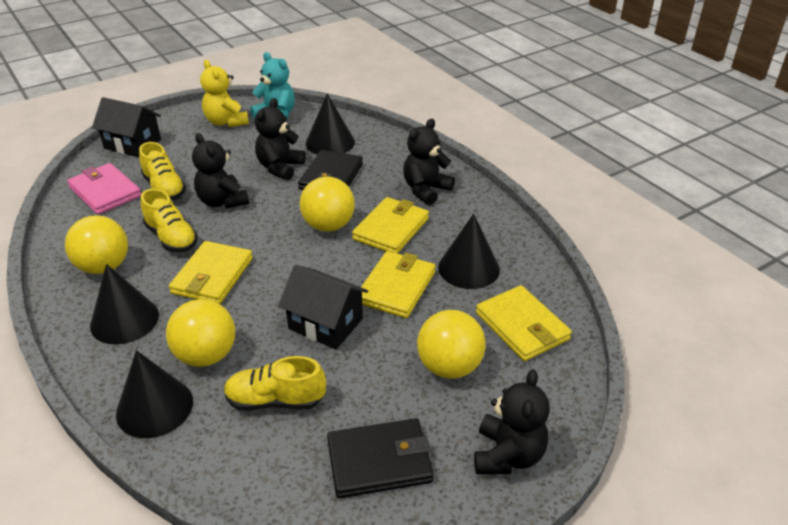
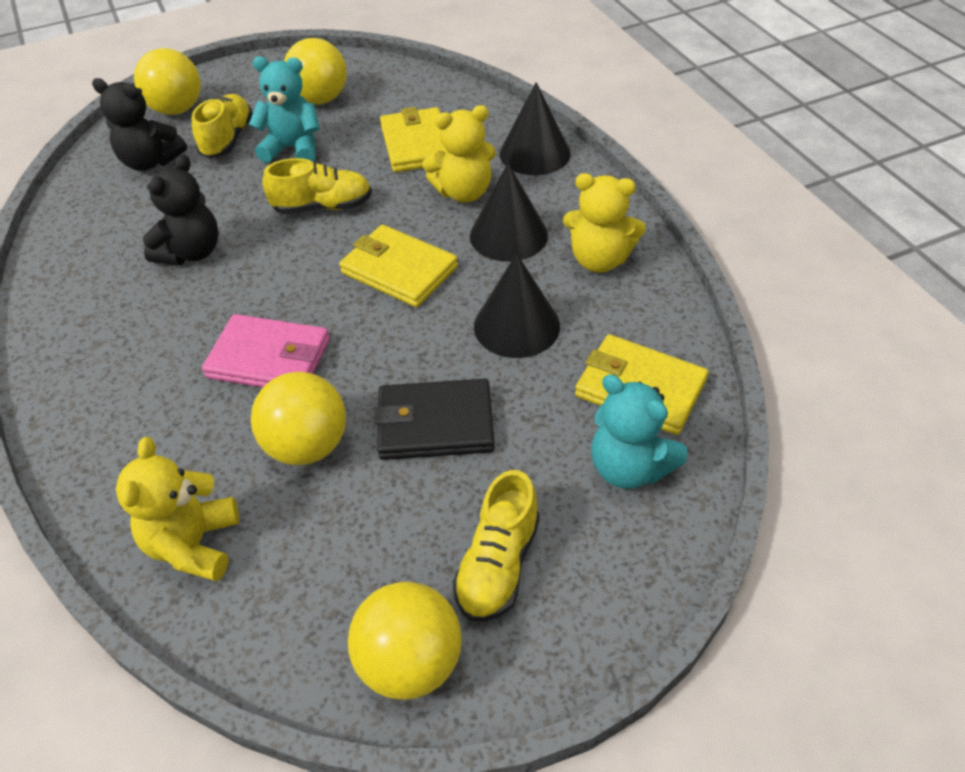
black cone: [90,264,159,345] [116,350,193,438] [306,94,355,154] [438,214,500,289] = 4 -> [470,163,548,262] [474,253,560,358] [500,82,571,175] = 3
black house: [92,97,161,157] [278,265,368,349] = 2 -> none = 0
black teddy bear: [192,133,249,208] [255,98,306,180] [403,119,455,205] [474,369,550,474] = 4 -> [92,78,187,171] [143,154,219,265] = 2
black wallet: [298,150,363,190] [327,418,434,498] = 2 -> [374,379,495,460] = 1
turquoise teddy bear: [250,52,295,119] = 1 -> [249,56,320,163] [591,374,688,489] = 2
yellow teddy bear: [200,60,249,127] = 1 -> [116,437,239,581] [422,105,496,202] [563,173,646,273] = 3
yellow wallet: [169,241,253,304] [352,197,429,254] [360,251,436,318] [476,285,572,361] = 4 -> [339,225,458,307] [380,107,448,172] [575,334,708,435] = 3

